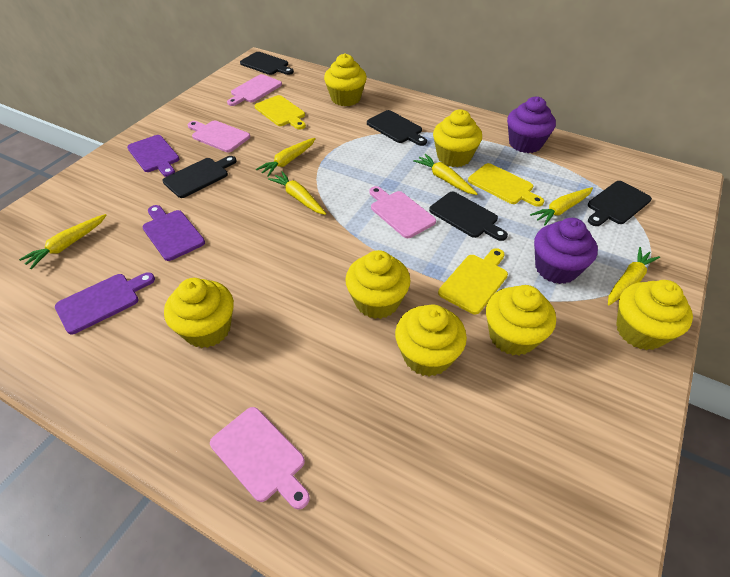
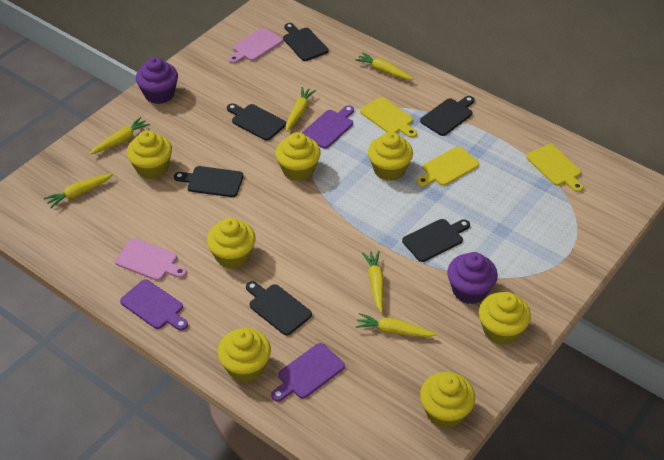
black cutting board: [162,156,236,198] [240,52,294,75] [367,110,427,146] [429,192,508,241] [588,181,652,226] = 5 -> [174,166,243,197] [227,103,286,141] [246,281,312,336] [283,23,328,61] [402,219,470,262] [420,96,474,136] = 6
pink cutting board: [188,120,250,152] [210,407,310,510] [227,74,282,106] [369,186,436,238] = 4 -> [115,239,187,281] [229,28,283,64] = 2

